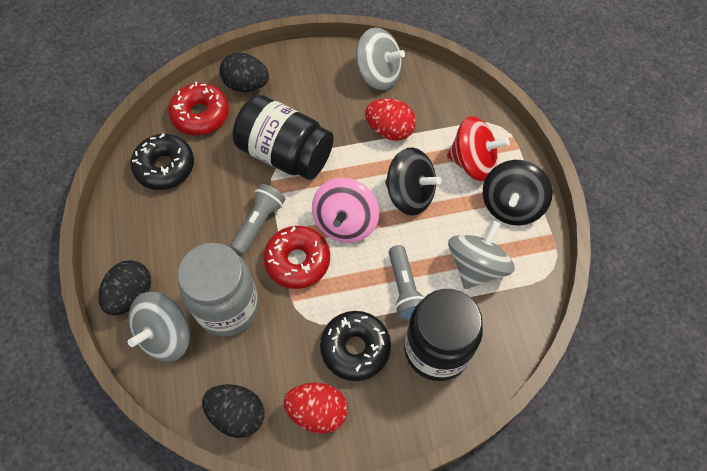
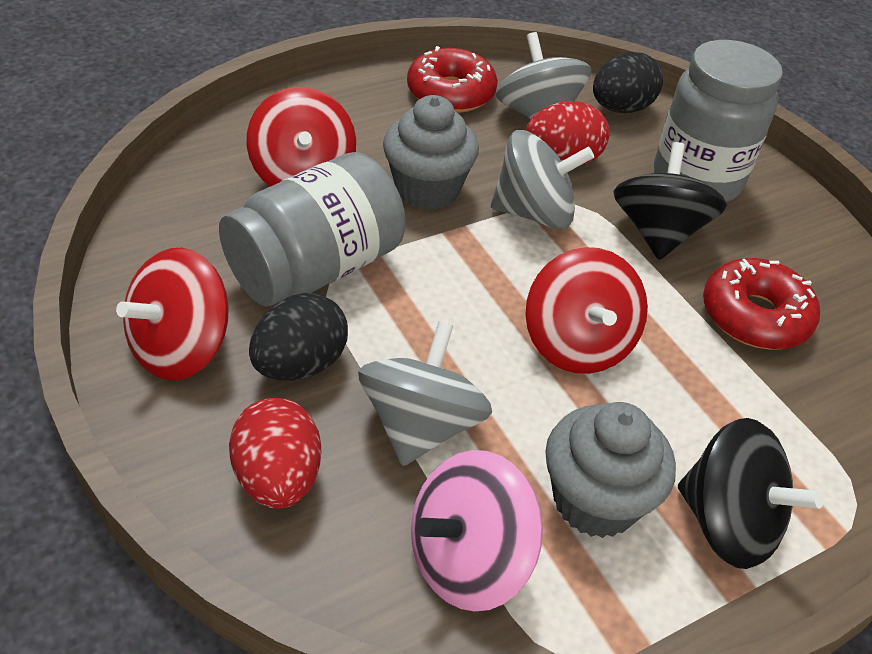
black donut: [130,133,194,190] [320,311,391,381] = 2 -> none = 0
black egg: [98,260,151,315] [202,384,265,438] [220,53,269,92] = 3 -> [249,293,348,381] [593,52,663,113] = 2
black jar: [232,95,334,180] [404,289,483,381] = 2 -> none = 0
grey cupcake: none = 0 -> [383,95,479,210] [545,402,676,538] = 2
grey flashlight: [230,184,285,255] [389,245,425,320] = 2 -> none = 0
grey jar: [178,243,259,336] = 1 -> [219,152,406,306] [654,40,783,202] = 2
red spinning top: [447,116,510,181] = 1 -> [116,248,229,380] [247,87,356,187] [525,247,648,374] = 3

